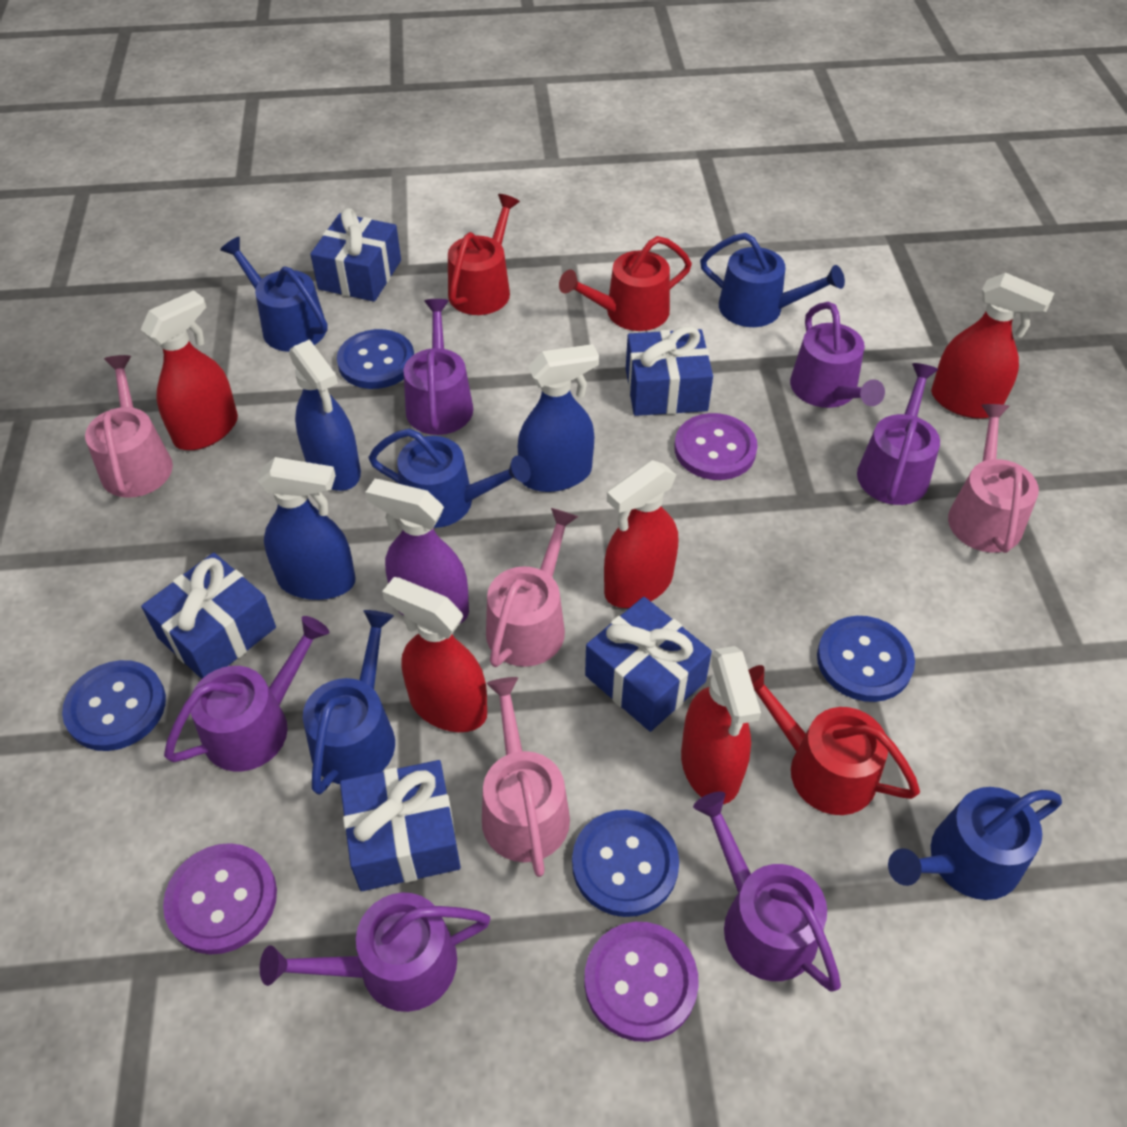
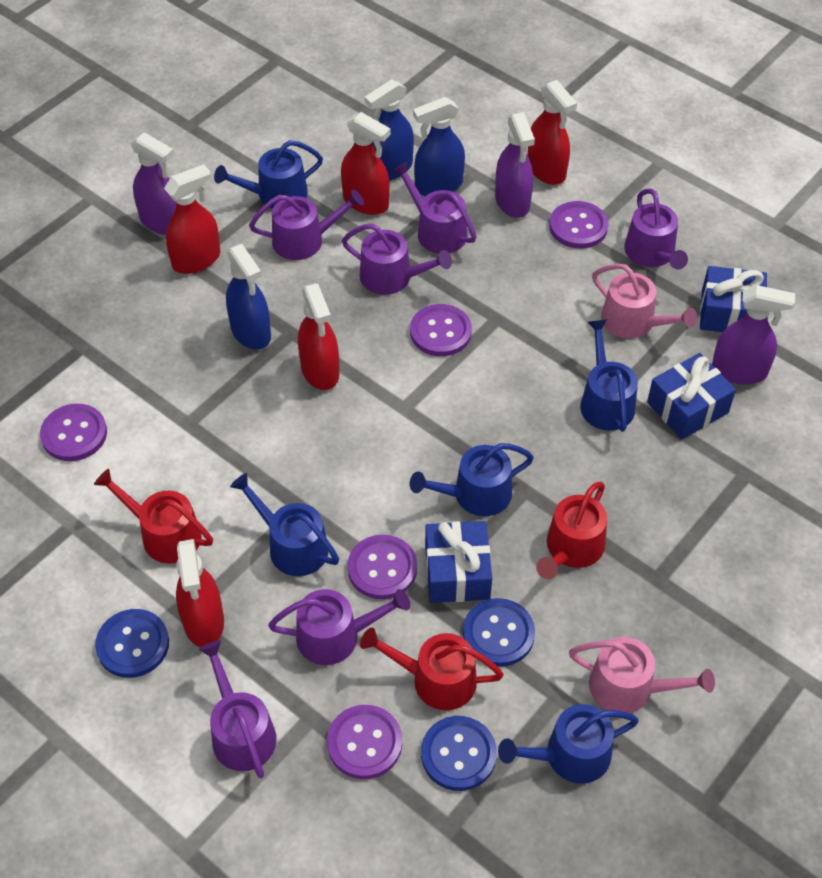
blue button: [62,660,166,751] [337,329,414,389] [572,810,679,917] [817,616,915,702] = 4 -> [95,609,169,678] [421,716,497,791] [463,598,535,667] = 3
blue gift: [141,553,276,679] [310,208,401,302] [340,760,461,891] [585,597,712,732] [626,326,713,416] = 5 -> [425,521,492,603] [647,353,736,439] [700,266,767,332] = 3
pink watering can: [85,355,173,498] [482,677,570,877] [486,508,578,667] [948,404,1039,553] = 4 -> [569,637,715,713] [592,264,697,339] = 2
purple button: [163,843,277,954] [584,922,699,1042] [674,413,758,480] = 3 -> [40,404,107,461] [327,705,402,779] [347,535,417,599] [410,304,472,356] [549,201,608,248] = 5
purple spray bottle: [365,479,469,623] = 1 -> [131,132,176,235] [495,112,535,218] [712,285,795,384] = 3

